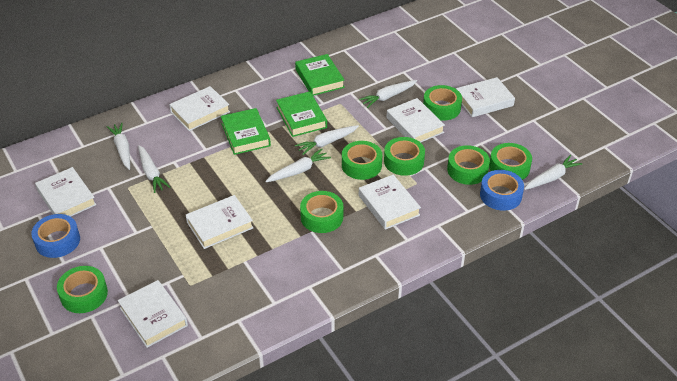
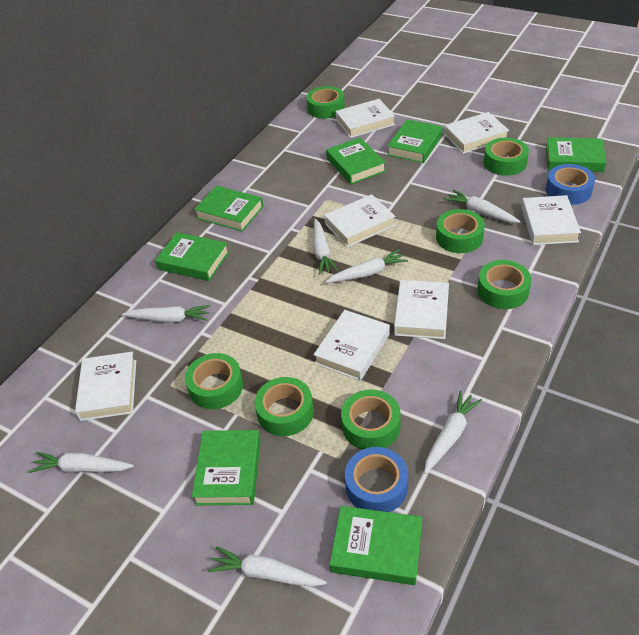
green book: [221,108,271,155] [276,91,327,137] [295,54,345,96] = 3 -> [155,232,229,281] [192,430,261,505] [194,186,264,232] [326,137,386,184] [330,506,422,585] [387,119,443,163] [546,137,607,172] = 7
white carrot: [107,123,130,170] [138,145,170,193] [265,148,331,182] [295,125,359,155] [359,80,417,108] [524,155,583,190] = 6 -> [29,452,134,473] [122,305,210,323] [208,546,327,587] [313,219,338,275] [325,249,408,283] [424,391,482,474] [444,190,521,223] = 7

